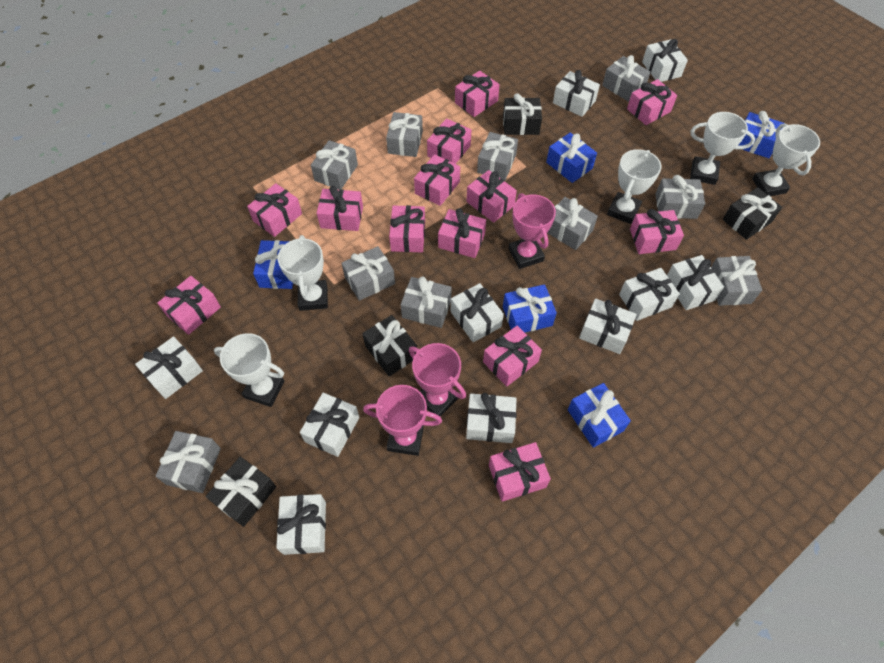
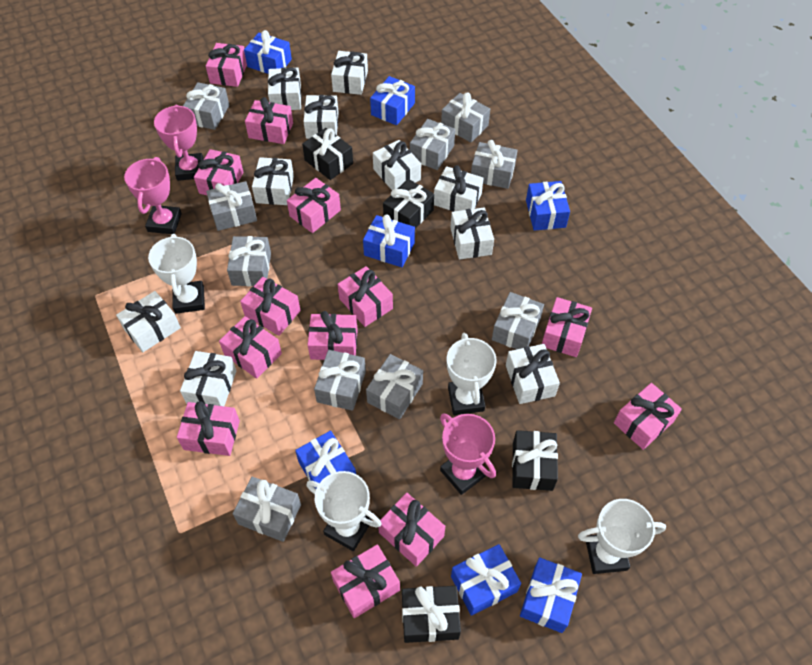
blue gift: [253,240,293,289] [503,284,557,332] [546,133,597,183] [568,383,631,448] [738,111,784,158] = 5 -> [244,30,292,74] [295,431,356,489] [363,215,415,267] [370,76,415,125] [451,544,521,616] [520,558,582,633] [526,181,570,231] = 7
white trophy: [214,333,285,407] [278,235,328,311] [607,149,661,224] [690,112,755,185] [752,123,820,196] = 5 -> [148,234,205,314] [307,471,382,551] [447,333,497,415] [578,499,666,574] = 4

